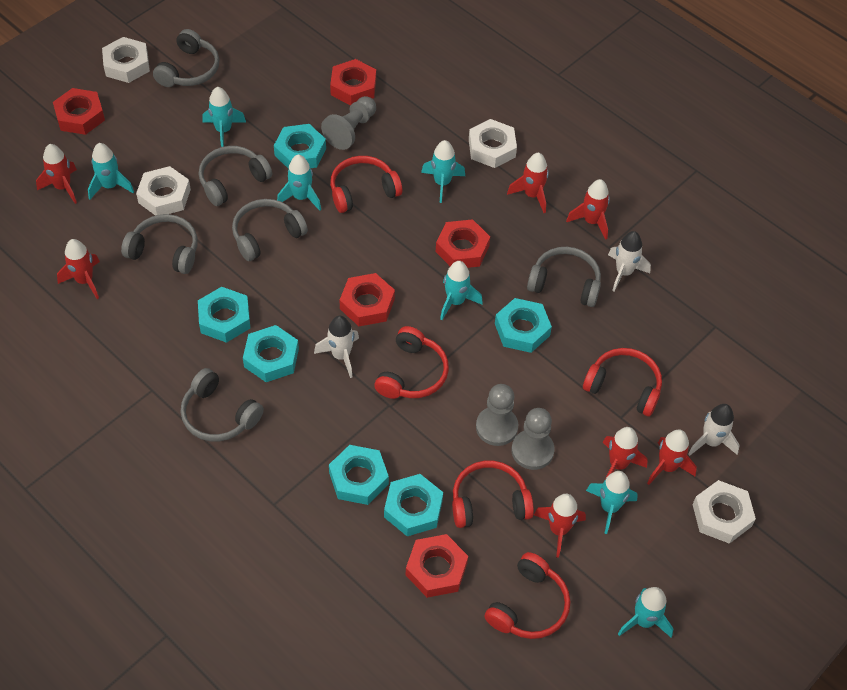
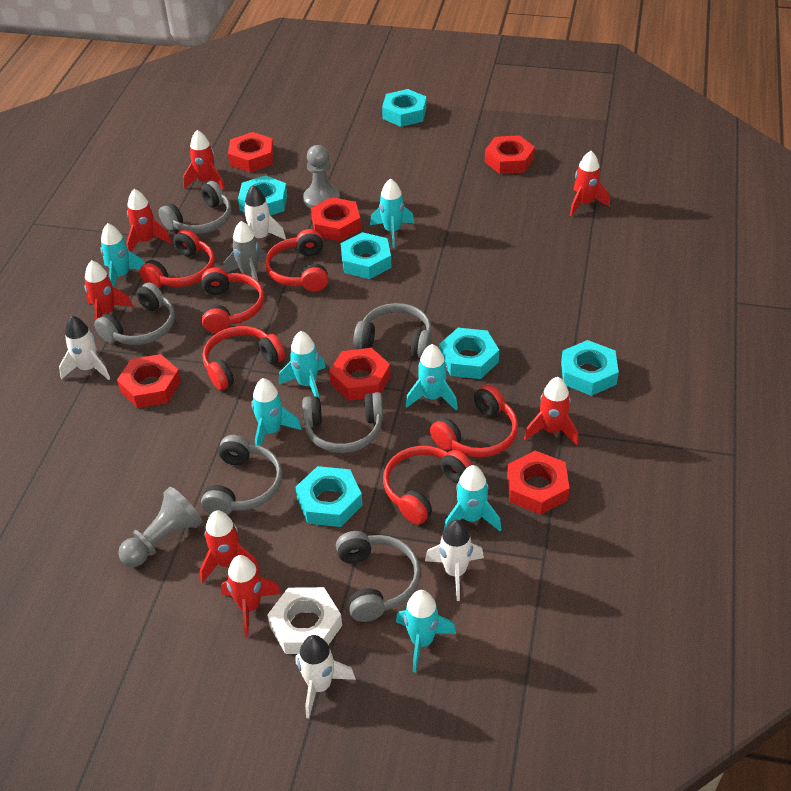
grey pawn: [321,96,376,150] [476,384,518,446] [511,408,555,470] = 3 -> [118,487,203,567] [303,145,340,209] = 2
grey rocket: none = 0 -> [223,221,266,281] = 1
red headphones: [330,156,402,213] [374,326,449,399] [452,461,534,528] [485,552,571,639] [583,348,662,416] = 5 -> [139,229,215,288] [201,267,264,333] [202,326,285,390] [265,229,328,292] [383,446,472,525] [430,385,518,457] = 6
red nut: [53,88,105,135] [330,59,376,105] [339,273,395,326] [406,534,468,598] [436,219,490,268] = 5 -> [117,354,181,408] [228,132,274,172] [311,197,361,241] [329,348,391,401] [485,135,535,174] [507,451,570,515] = 6
white nut: [102,37,150,83] [136,166,191,216] [469,119,517,168] [692,480,756,544] = 4 -> [267,587,342,654] = 1
white rocket: [314,316,359,378] [608,231,651,292] [688,404,740,456] = 3 -> [59,316,110,380] [244,185,286,240] [296,635,356,719] [425,520,484,601] = 4

